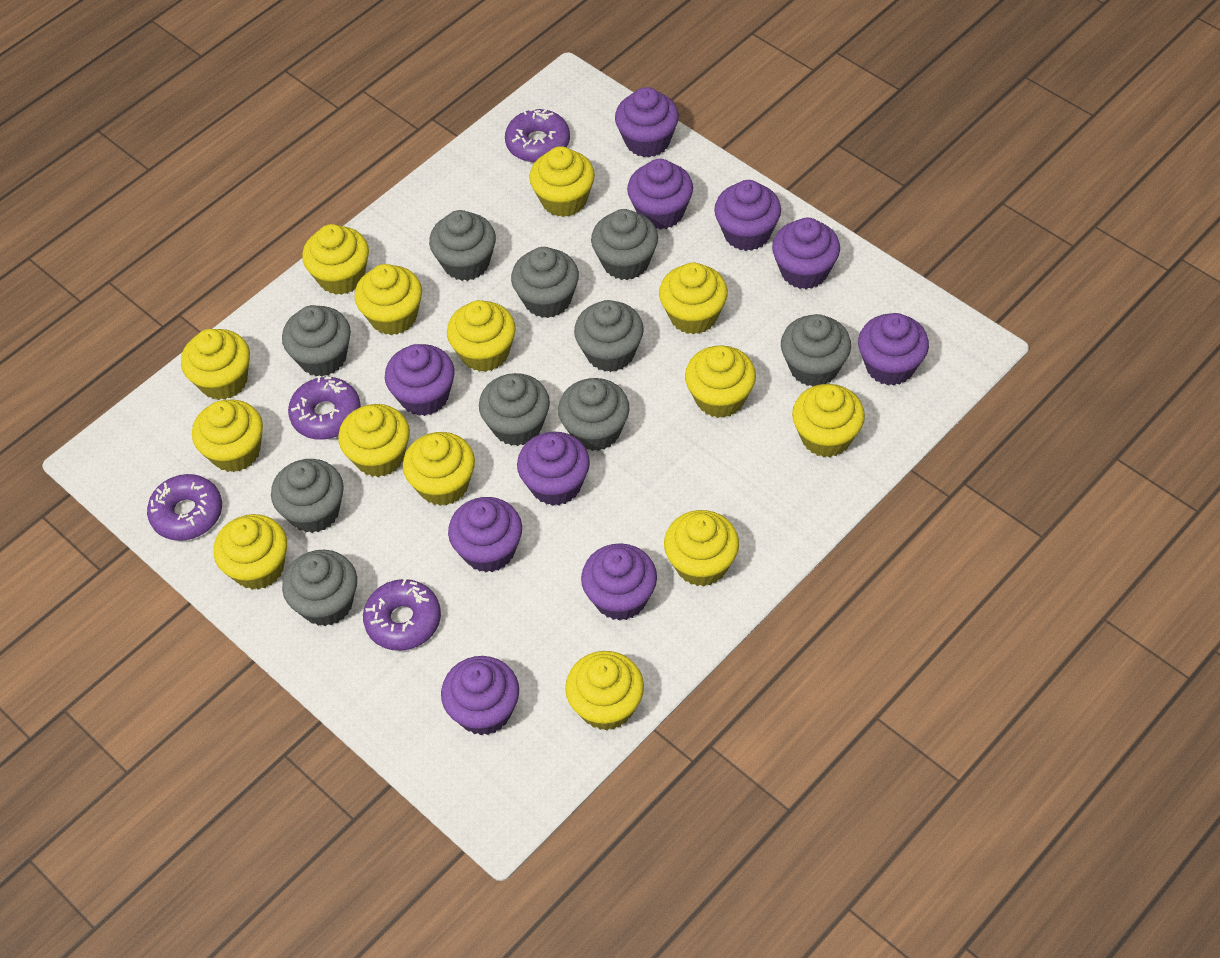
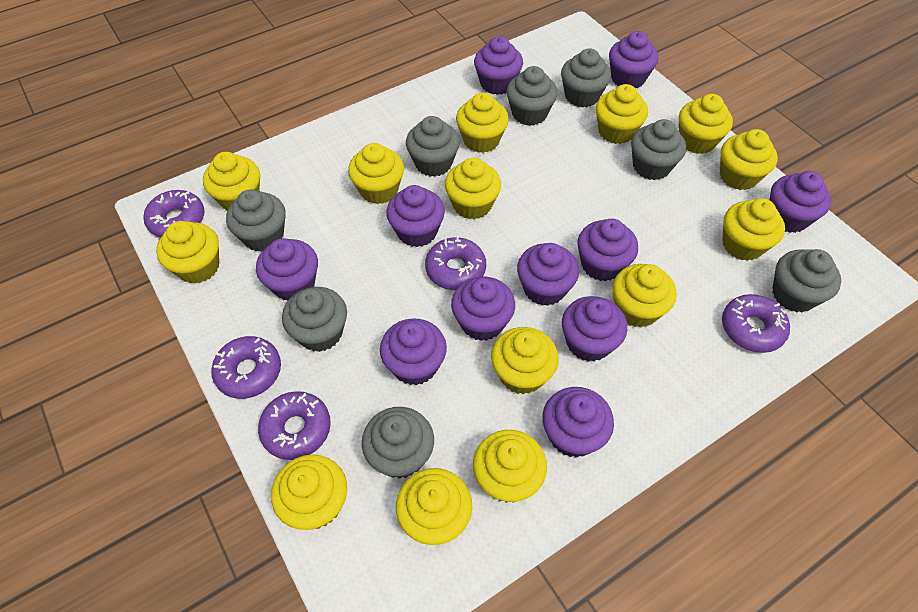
grey cupcake: [271,459,344,533] [282,305,351,376] [282,550,357,626] [429,210,496,281] [479,373,550,446] [511,247,579,318] [558,378,629,451] [574,300,644,372] [591,209,658,280] [781,314,851,386] = 10 -> [226,189,286,252] [282,287,347,352] [362,407,434,479] [406,116,460,177] [507,66,558,126] [561,48,611,108] [631,119,686,180] [772,249,841,312] = 8
purple cupcake: [385,344,455,416] [441,656,519,735] [448,497,522,572] [517,432,590,506] [581,543,657,621] [615,87,679,157] [627,159,693,230] [714,180,781,251] [772,218,840,289] [858,313,929,386] = 10 -> [256,238,318,301] [380,318,447,385] [386,185,445,247] [451,276,515,341] [474,36,523,95] [517,243,579,306] [542,387,614,458] [562,296,627,362] [577,219,638,281] [609,31,658,88] [770,171,831,233] = 11
purple donut: [147,474,222,541] [288,376,361,440] [363,579,441,651] [505,108,570,162] = 4 -> [143,190,205,237] [211,336,281,399] [258,391,331,460] [425,236,486,290] [722,294,790,353] = 5

